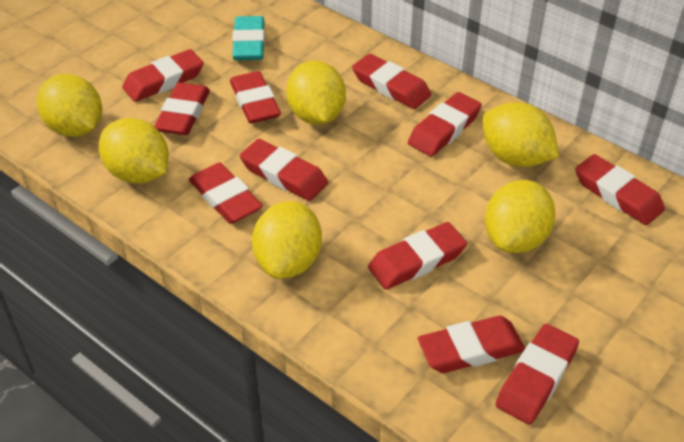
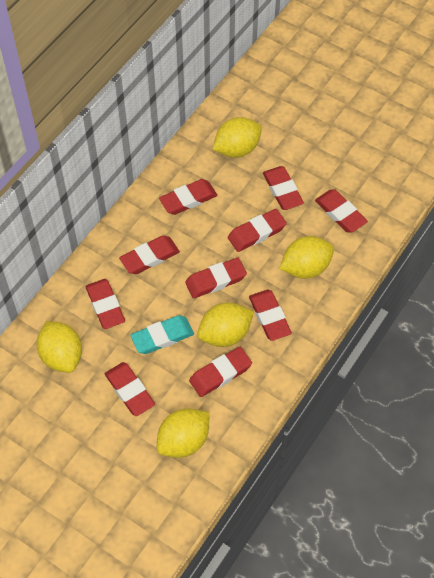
red eraser: [122,49,204,102] [154,82,210,135] [189,162,263,224] [230,71,281,124] [240,139,328,201] [352,54,431,109] [368,222,467,290] [408,92,482,157] [418,316,525,373] [495,324,579,425] [575,154,665,225] = 11 -> [86,279,125,329] [105,362,155,416] [119,236,180,274] [159,179,217,215] [185,258,247,298] [189,347,252,397] [228,209,287,252] [249,289,292,341] [263,166,304,210] [315,189,368,232] = 10
yellow lemon: [37,74,102,137] [99,118,169,184] [252,201,322,279] [286,61,346,125] [483,102,559,167] [485,180,555,253] = 6 -> [37,321,82,373] [157,408,210,458] [197,303,254,347] [212,117,262,158] [279,236,334,279] = 5

